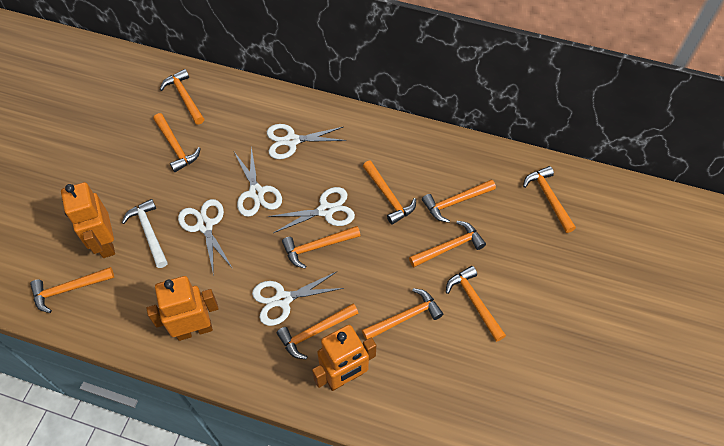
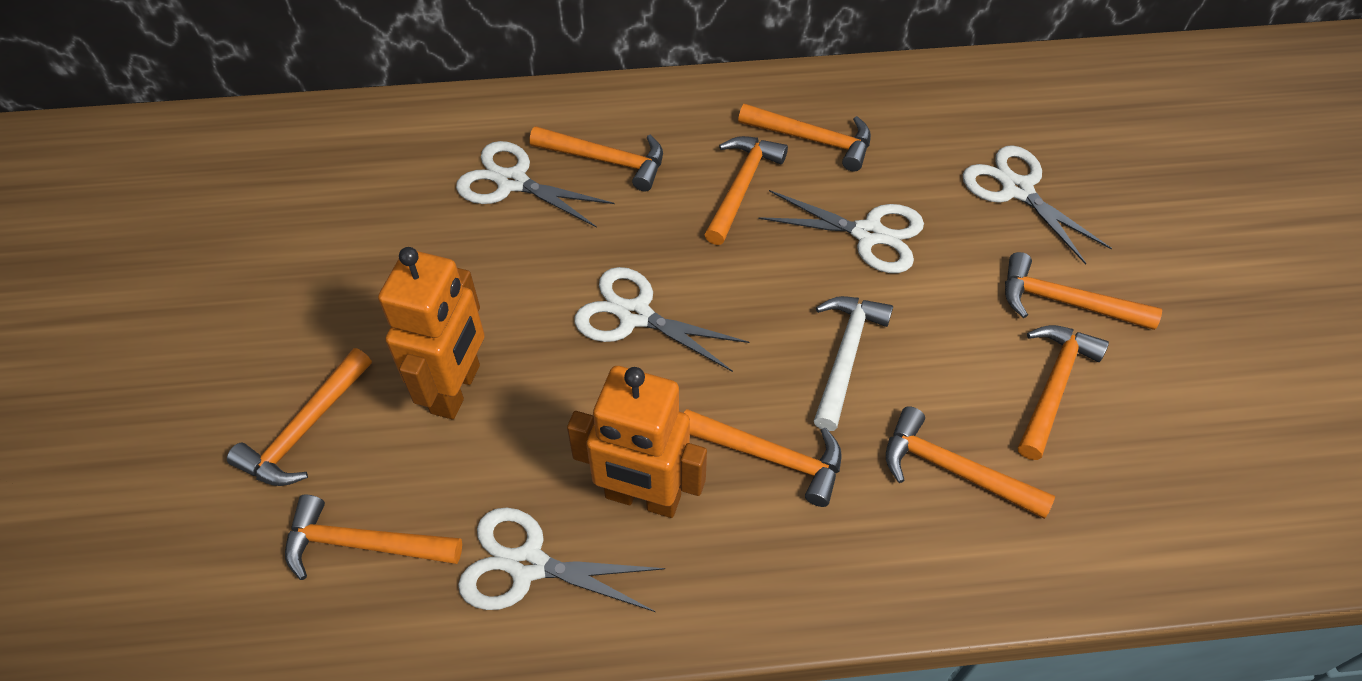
orange hammer: [30,267,114,313] [153,113,201,172] [160,69,204,125] [277,304,358,359] [282,226,361,269] [362,288,443,340] [363,160,416,225] [409,221,486,267] [422,179,496,223] [446,266,506,342] [523,166,576,233] = 11 -> [227,348,372,486] [285,494,462,580] [530,126,663,191] [684,409,842,507] [704,136,788,245] [738,104,871,172] [886,406,1055,519] [1005,252,1162,330] [1018,325,1109,460] = 9
orange robot: [61,182,115,258] [146,276,219,341] [312,325,376,391] = 3 -> [378,247,485,419] [567,366,707,518] = 2

